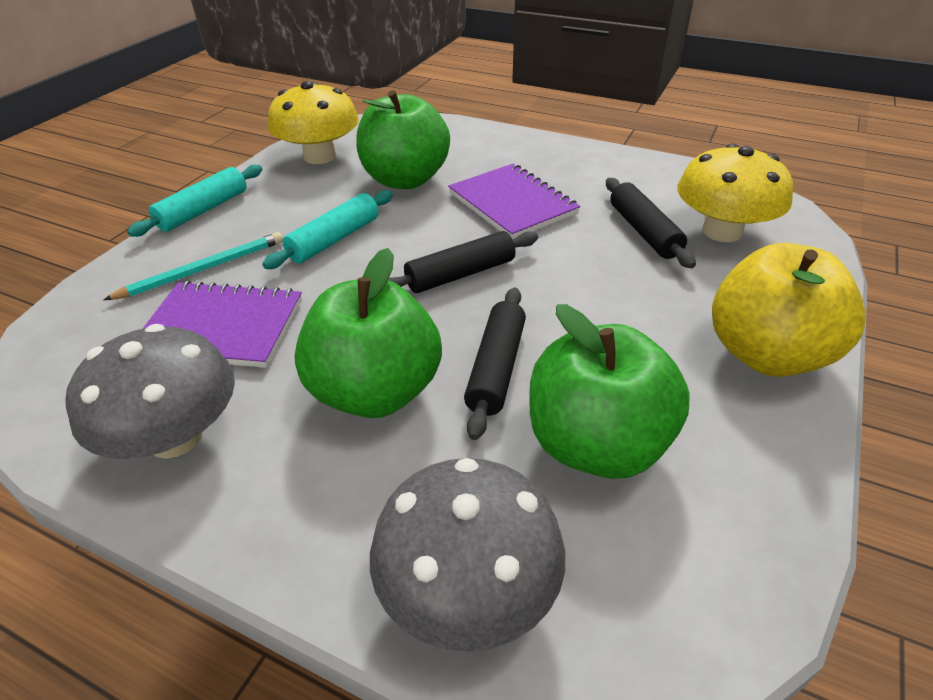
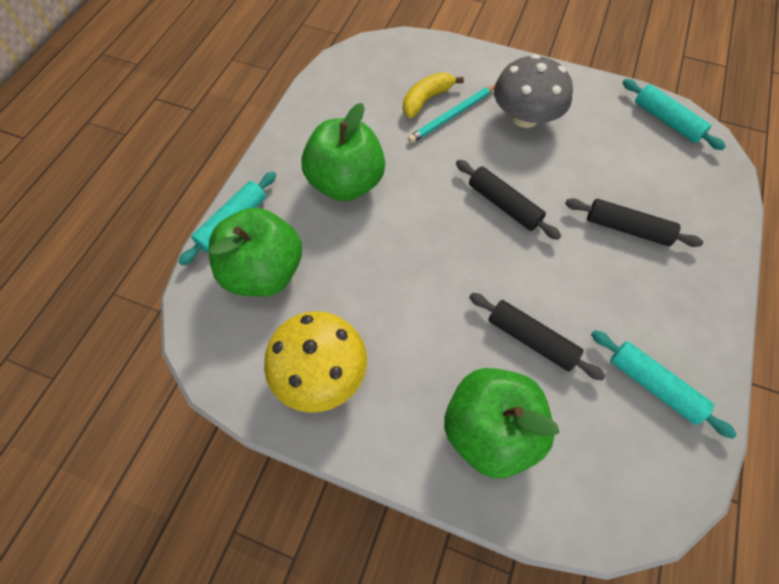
grey mushroom: [65,324,235,459] [370,458,565,652] = 2 -> [494,54,573,128] = 1
purple notebook: [143,281,302,368] [448,163,580,239] = 2 -> none = 0
turquoise rolling pin: [127,165,262,237] [262,190,393,269] = 2 -> [179,171,276,266] [591,330,737,439] [622,79,726,150] = 3
yellow apple: [712,243,865,377] = 1 -> none = 0
yellow banana: none = 0 -> [403,72,464,118] = 1
yellow mushroom: [268,81,359,164] [677,143,793,242] = 2 -> [264,311,367,413] = 1

